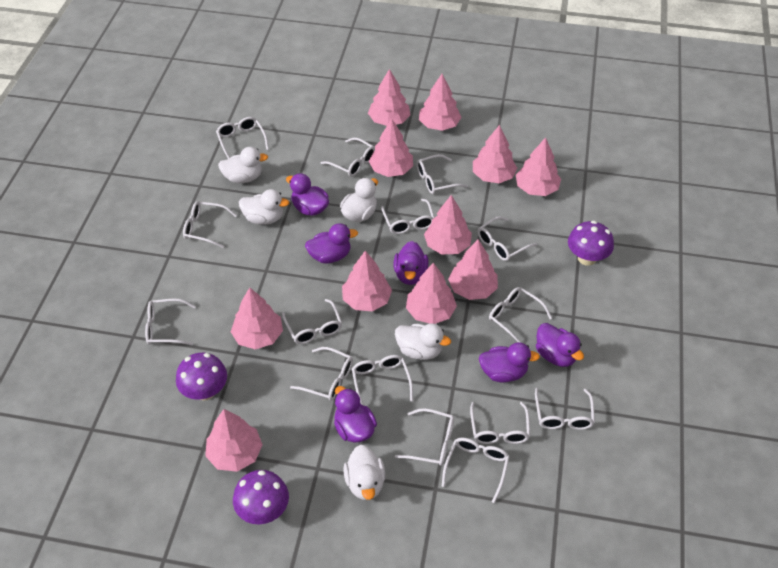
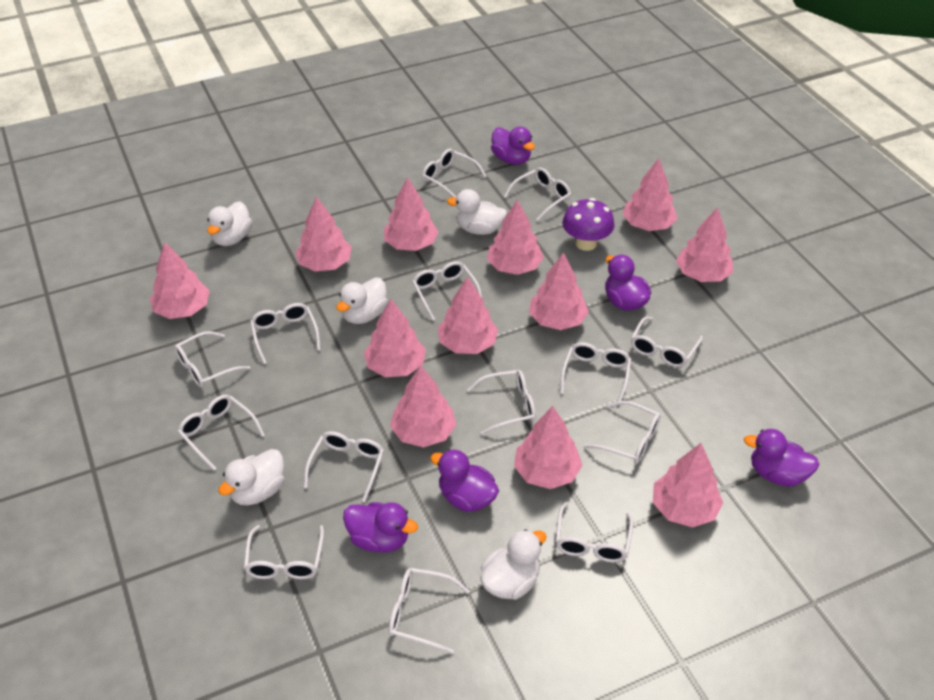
pink tree: [205,409,263,472] [231,287,283,349] [342,251,392,311] [368,69,410,126] [369,119,413,177] [406,263,457,324] [419,74,462,131] [424,195,472,254] [448,239,498,300] [473,125,517,183] [516,137,561,196] = 11 -> [150,242,210,319] [295,197,352,271] [364,299,426,377] [384,177,438,251] [390,365,457,447] [438,277,498,354] [487,199,544,275] [514,406,582,489] [529,252,589,330] [623,158,677,231] [653,443,723,528] [676,207,733,282] = 12
purple duck: [286,173,329,216] [305,223,358,263] [334,386,377,443] [394,241,429,285] [479,342,540,382] [536,323,584,367] = 6 -> [343,502,418,552] [430,449,499,512] [491,127,535,165] [605,255,651,311] [744,429,820,486] = 5
purple mushroom: [176,353,227,401] [233,470,289,525] [568,221,614,266] = 3 -> [562,198,614,251] = 1
white glasses: [145,299,196,345] [183,201,237,248] [216,117,269,159] [282,299,342,344] [290,347,353,401] [321,138,375,177] [352,355,413,406] [381,199,435,234] [395,408,454,466] [417,154,468,194] [442,438,510,503] [470,402,530,444] [478,216,537,261] [489,287,552,343] [535,388,595,430] = 15 -> [174,331,251,388] [178,395,265,470] [244,525,324,579] [250,303,321,364] [304,431,384,502] [389,568,470,654] [412,261,482,321] [422,149,487,197] [467,370,536,435] [504,167,571,221] [555,502,633,563] [560,342,631,402] [583,401,661,464] [631,317,703,367] = 14

